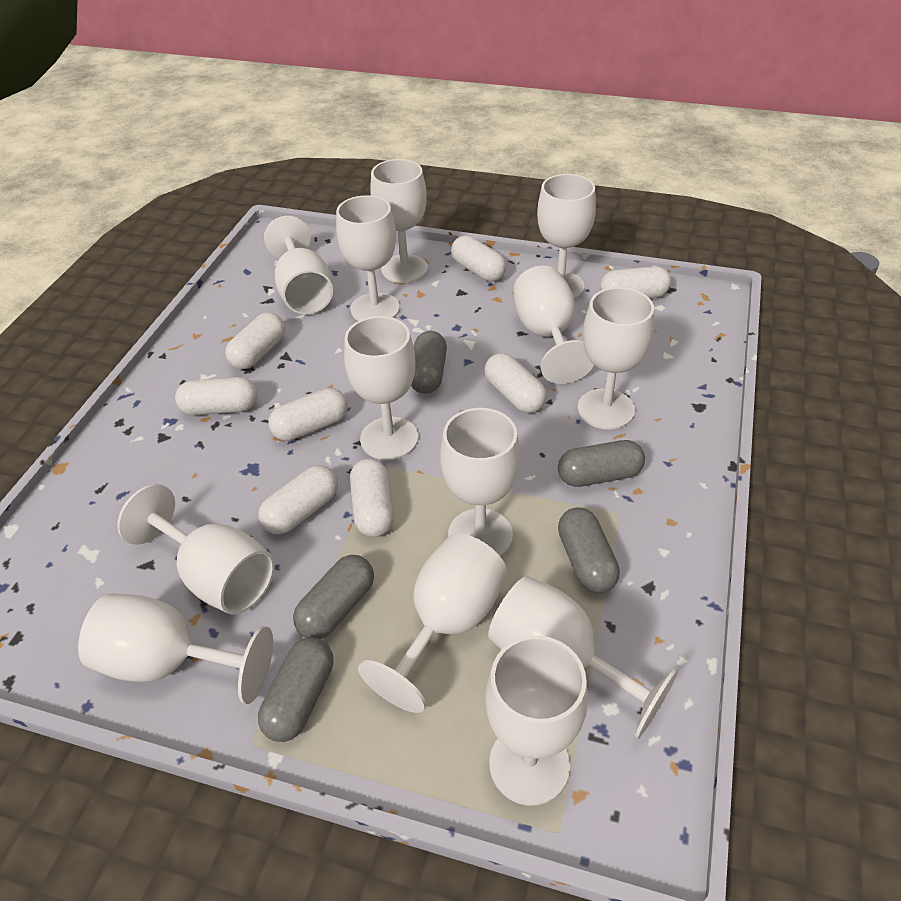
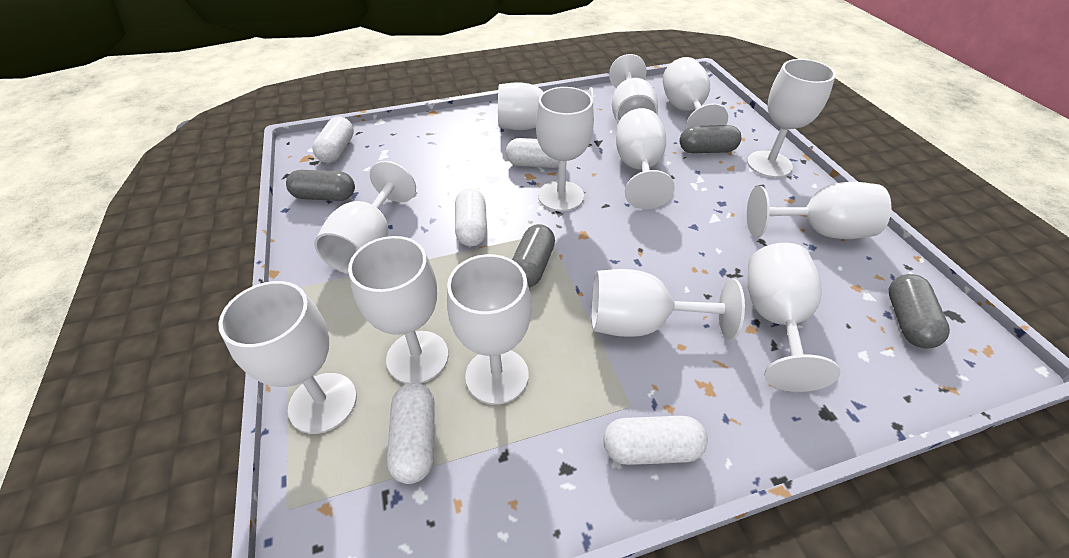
grey capsule: [258,637,333,742] [293,555,374,639] [411,331,447,394] [558,440,645,487] [558,507,620,593] = 5 -> [286,170,355,201] [512,224,555,287] [680,125,742,153] [889,274,950,349] = 4
white capsule: [175,377,258,415] [225,312,285,369] [258,465,338,534] [268,388,348,441] [350,458,394,537] [451,236,506,282] [484,353,547,413] [600,266,671,298] = 8 -> [312,116,354,163] [387,383,435,484] [455,188,487,246] [506,138,559,168] [603,416,708,465] = 5

